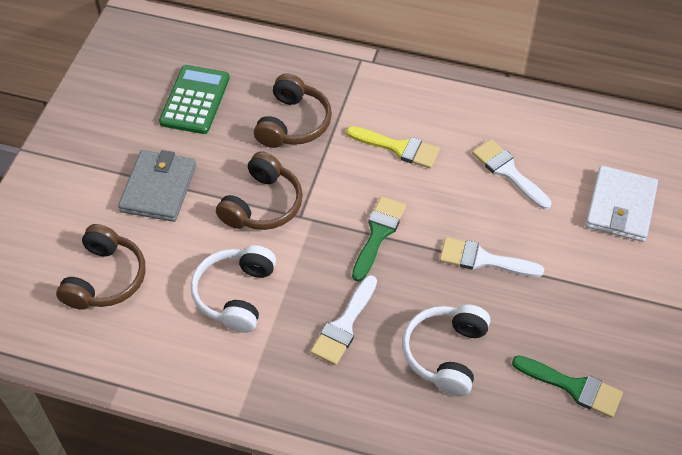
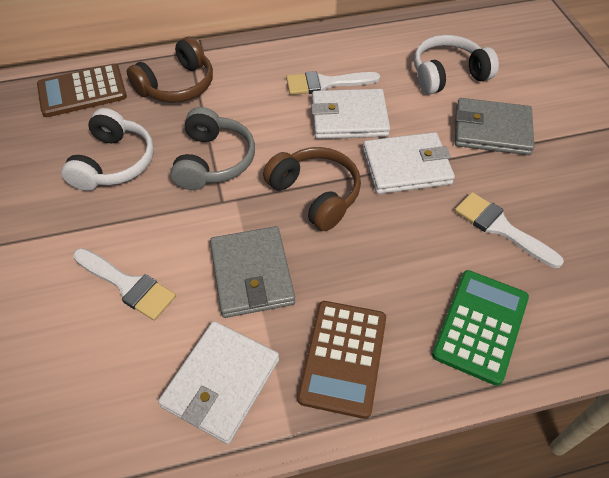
brown calculator: none = 0 -> [37,64,127,117] [298,301,386,419] = 2
brown headphones: [56,224,146,310] [216,151,303,230] [254,74,332,148] = 3 -> [127,37,213,103] [263,147,361,231] = 2
green brush: [352,196,406,282] [512,355,623,418] = 2 -> none = 0
grey headphones: none = 0 -> [170,107,255,190] = 1
grey wallet: [118,150,196,222] = 1 -> [210,226,295,318] [455,98,534,155] = 2
white wallet: [585,166,658,242] = 1 -> [158,321,279,444] [311,89,390,139] [363,132,455,194] = 3
yellow brush: [346,126,440,169] = 1 -> none = 0

